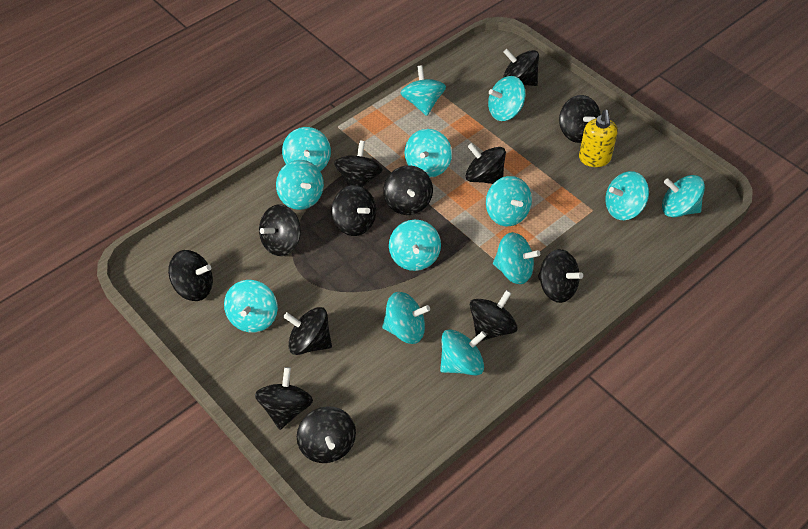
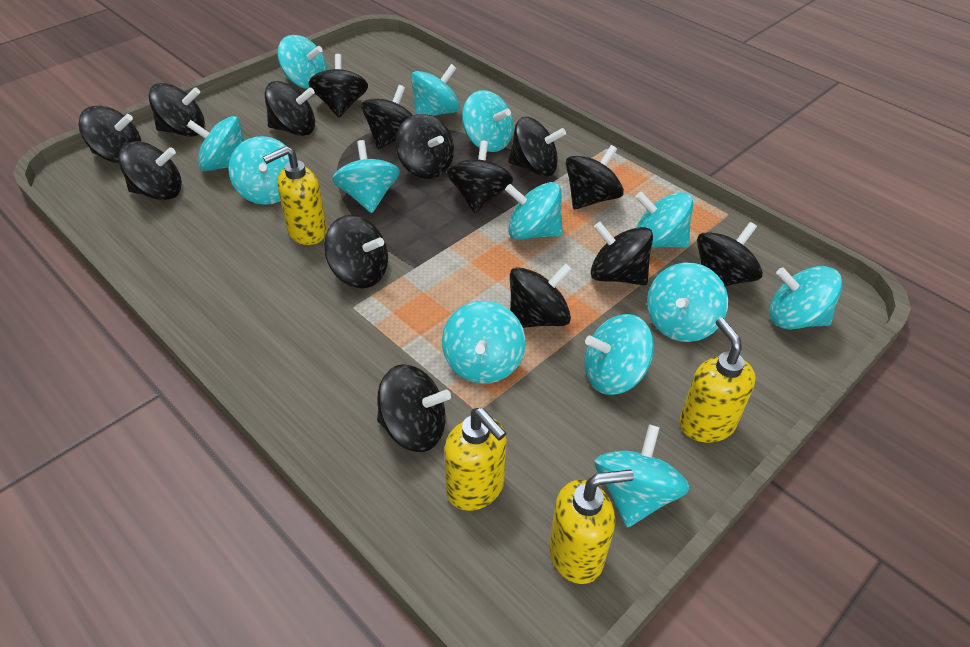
black spinning top: [168,250,213,301] [255,367,313,430] [259,205,301,256] [283,307,332,355] [297,406,356,463] [332,185,376,236] [334,140,383,187] [383,165,433,215] [466,143,506,184] [470,290,518,341] [503,49,539,86] [538,249,583,303] [559,95,601,143] = 13 -> [79,106,142,163] [118,141,182,200] [149,83,205,137] [265,81,315,136] [308,54,368,118] [324,215,388,288] [361,85,412,149] [377,364,451,452] [395,114,454,179] [447,140,513,213] [508,117,566,177] [510,263,572,328] [566,145,624,209] [591,222,653,285] [697,222,763,286] = 15
yellow soap dispenser: [579,110,618,167] = 1 -> [263,146,327,245] [444,408,507,511] [549,470,634,584] [679,318,756,443] = 4

